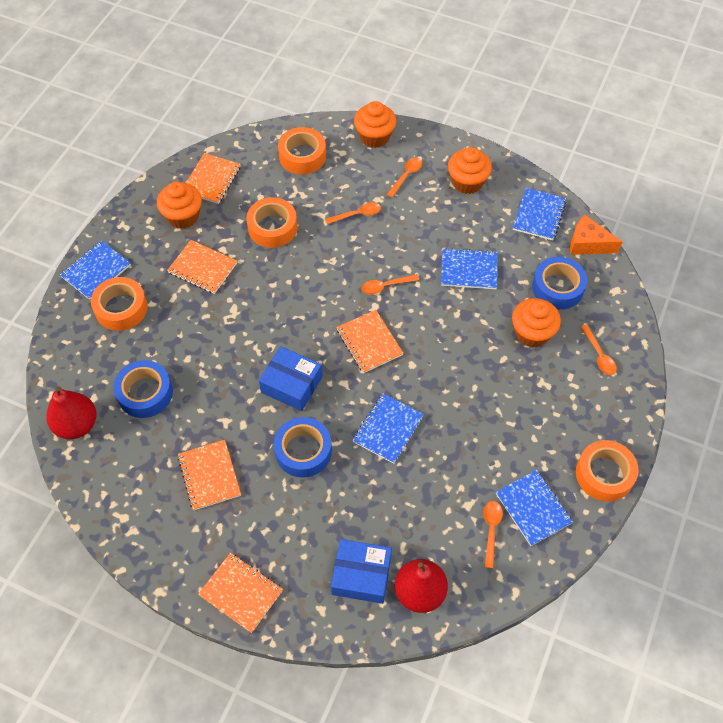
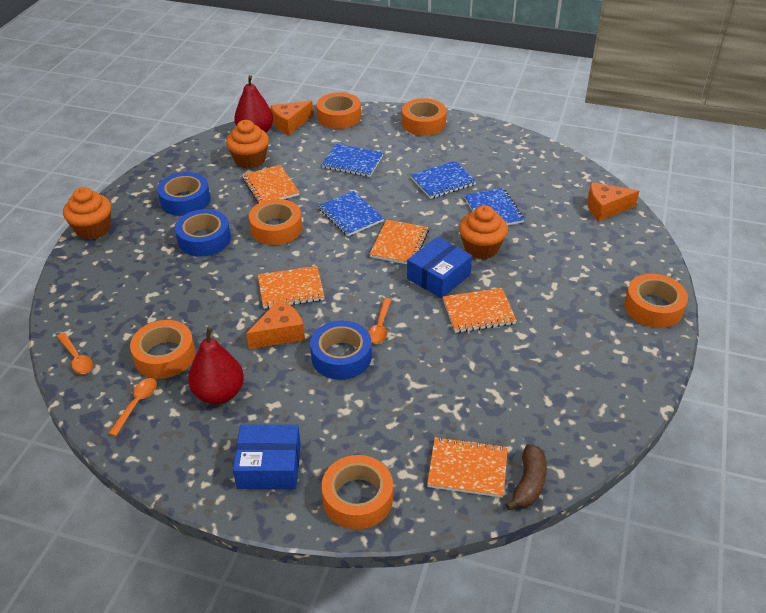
blue notebook: [60,240,131,300] [352,393,424,464] [441,248,498,289] [496,470,573,546] [513,188,566,240] = 5 -> [318,191,384,236] [322,144,383,177] [410,161,477,199] [464,188,524,226] = 4
brown banana: none = 0 -> [505,444,547,510] = 1
orange cheese: [570,214,622,255] = 1 -> [246,299,305,349] [270,101,313,135] [587,182,639,221] = 3
orange cupcake: [157,182,202,229] [354,101,396,148] [448,147,492,194] [512,298,561,347] = 4 -> [63,187,111,240] [226,120,269,169] [459,205,508,259] = 3
orange spoon: [325,202,381,224] [361,274,419,295] [387,157,422,198] [483,501,503,568] [581,325,617,375] = 5 -> [57,333,93,374] [108,378,157,437] [368,298,391,344] = 3
orange tape: [91,277,148,331] [246,197,298,248] [278,127,326,174] [576,440,639,502] = 4 -> [130,320,196,379] [249,199,302,245] [317,92,361,129] [322,455,393,529] [402,98,447,136] [624,274,688,328] = 6

